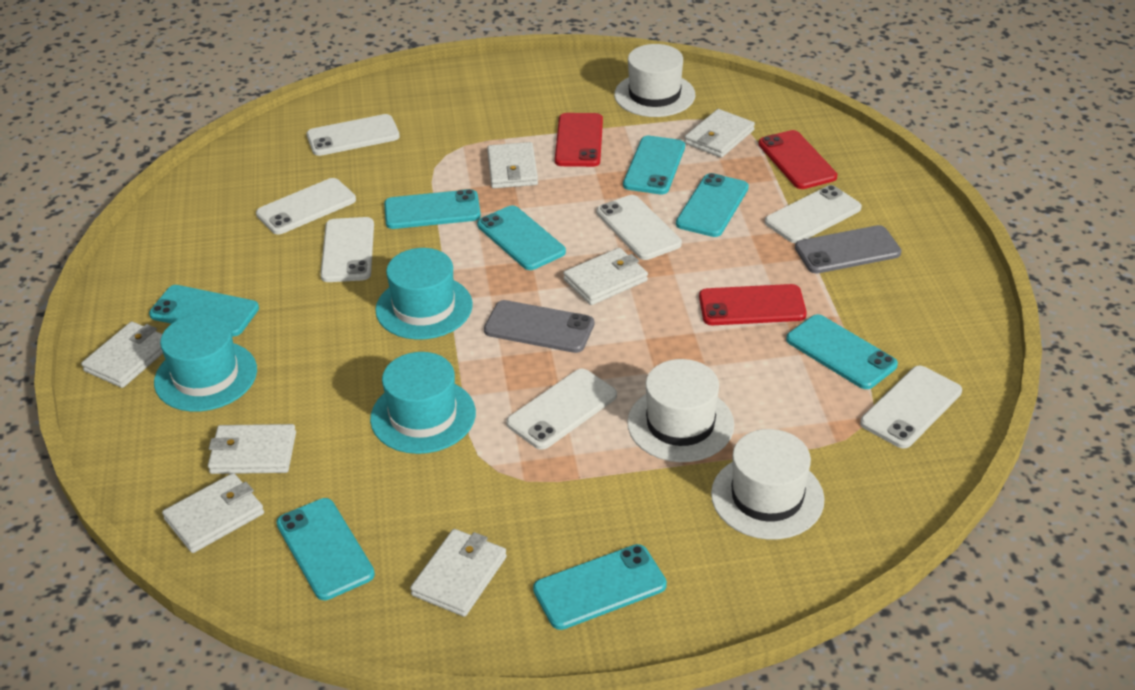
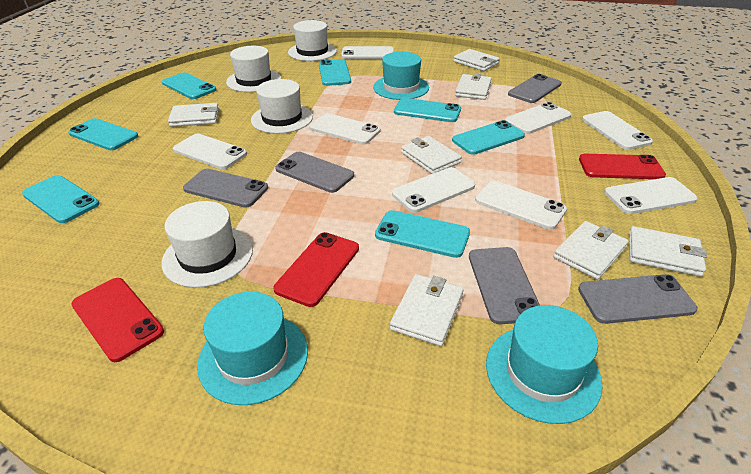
grey phone: [484,300,594,353] [795,225,902,273] = 2 -> [183,169,268,208] [275,152,354,193] [469,247,540,324] [508,74,562,103] [578,274,698,324] = 5
turquoise phone: [149,285,259,336] [276,498,375,600] [384,189,481,229] [477,205,566,270] [533,544,667,630] [623,136,685,194] [676,173,749,237] [786,314,898,389] = 8 -> [22,175,99,223] [68,118,138,150] [162,73,217,99] [319,59,351,86] [375,210,470,258] [394,98,461,122] [452,120,525,155] = 7
white hat: [614,44,695,117] [627,359,734,462] [711,429,825,540] = 3 -> [162,201,253,288] [226,46,281,92] [251,79,313,134] [288,20,337,61] = 4
white phone: [256,178,356,234] [307,114,400,156] [320,217,374,282] [506,369,617,450] [597,195,682,260] [765,185,862,243] [860,366,962,449] = 7 -> [173,134,247,169] [309,113,380,145] [341,46,394,59] [392,167,475,213] [475,181,567,230] [505,102,571,134] [582,111,653,150] [604,177,698,214] = 8

